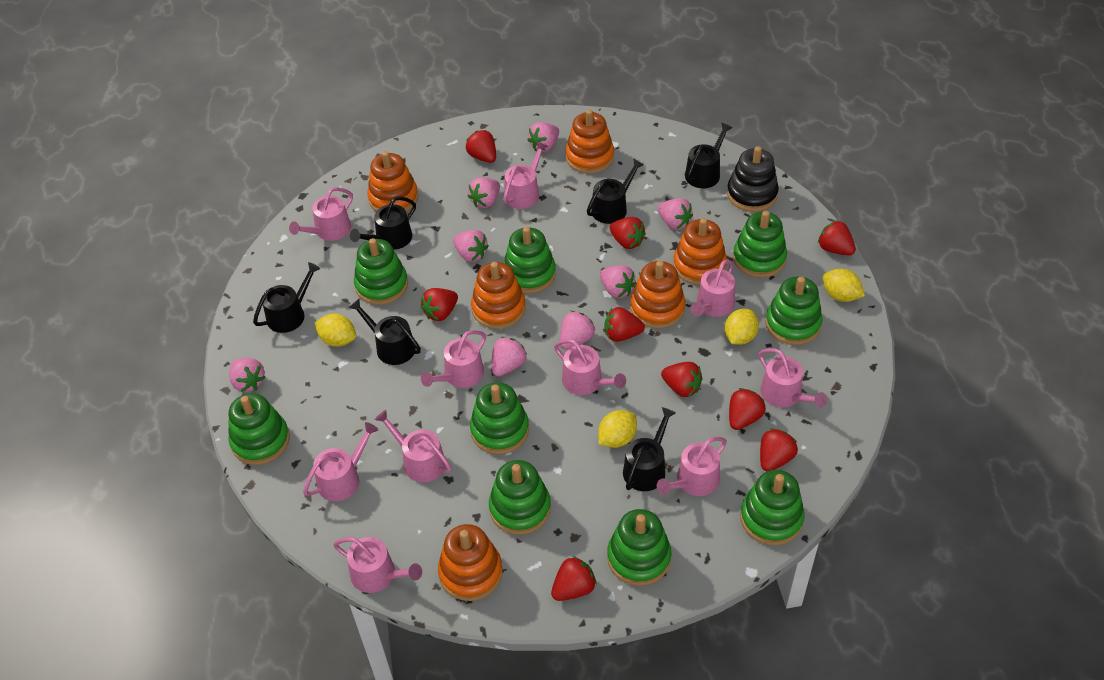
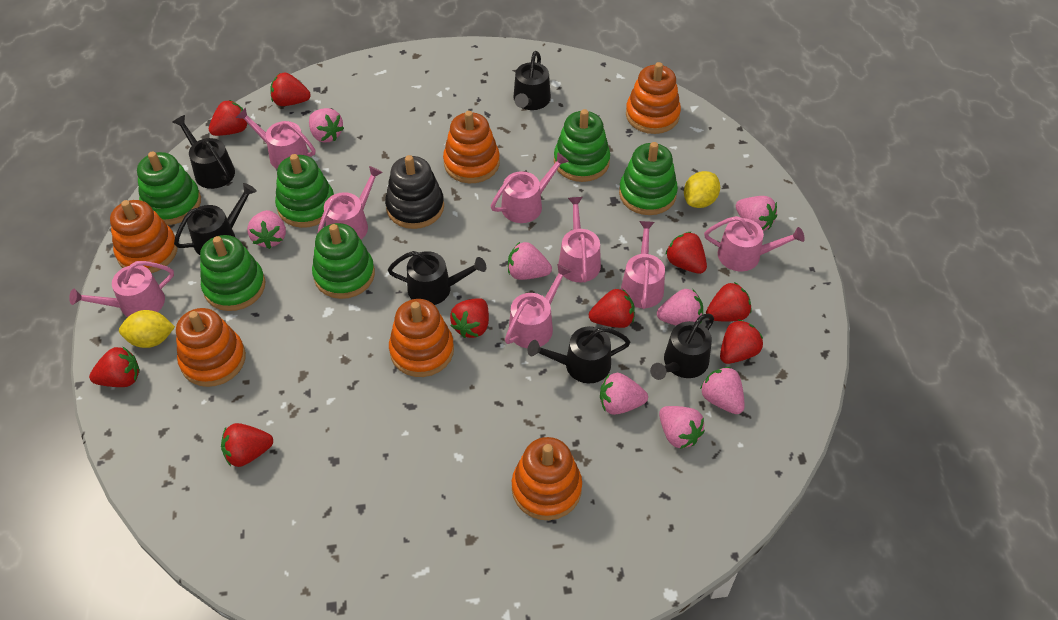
green stacking toy: [229,393,290,465] [354,238,408,305] [470,382,529,454] [489,460,551,535] [504,227,556,293] [607,509,671,586] [733,211,787,278] [740,470,805,545] [765,276,823,345] = 9 -> [137,151,201,225] [200,235,265,311] [275,154,334,228] [312,223,375,299] [554,109,610,182] [619,142,678,215] = 6
pink watering can: [289,187,353,241] [303,422,378,501] [333,537,422,593] [375,410,452,482] [421,330,486,388] [503,141,547,209] [554,339,626,395] [657,437,727,496] [691,260,735,317] [759,348,827,408] = 10 -> [69,261,174,317] [236,107,315,169] [317,166,383,239] [491,152,569,223] [505,264,571,348] [559,197,601,282] [621,221,665,309] [704,216,805,272] = 8
yellow lemon: [315,313,356,347] [598,410,637,448] [725,309,759,345] [822,269,865,302] = 4 -> [119,310,175,348] [684,171,720,208] = 2

